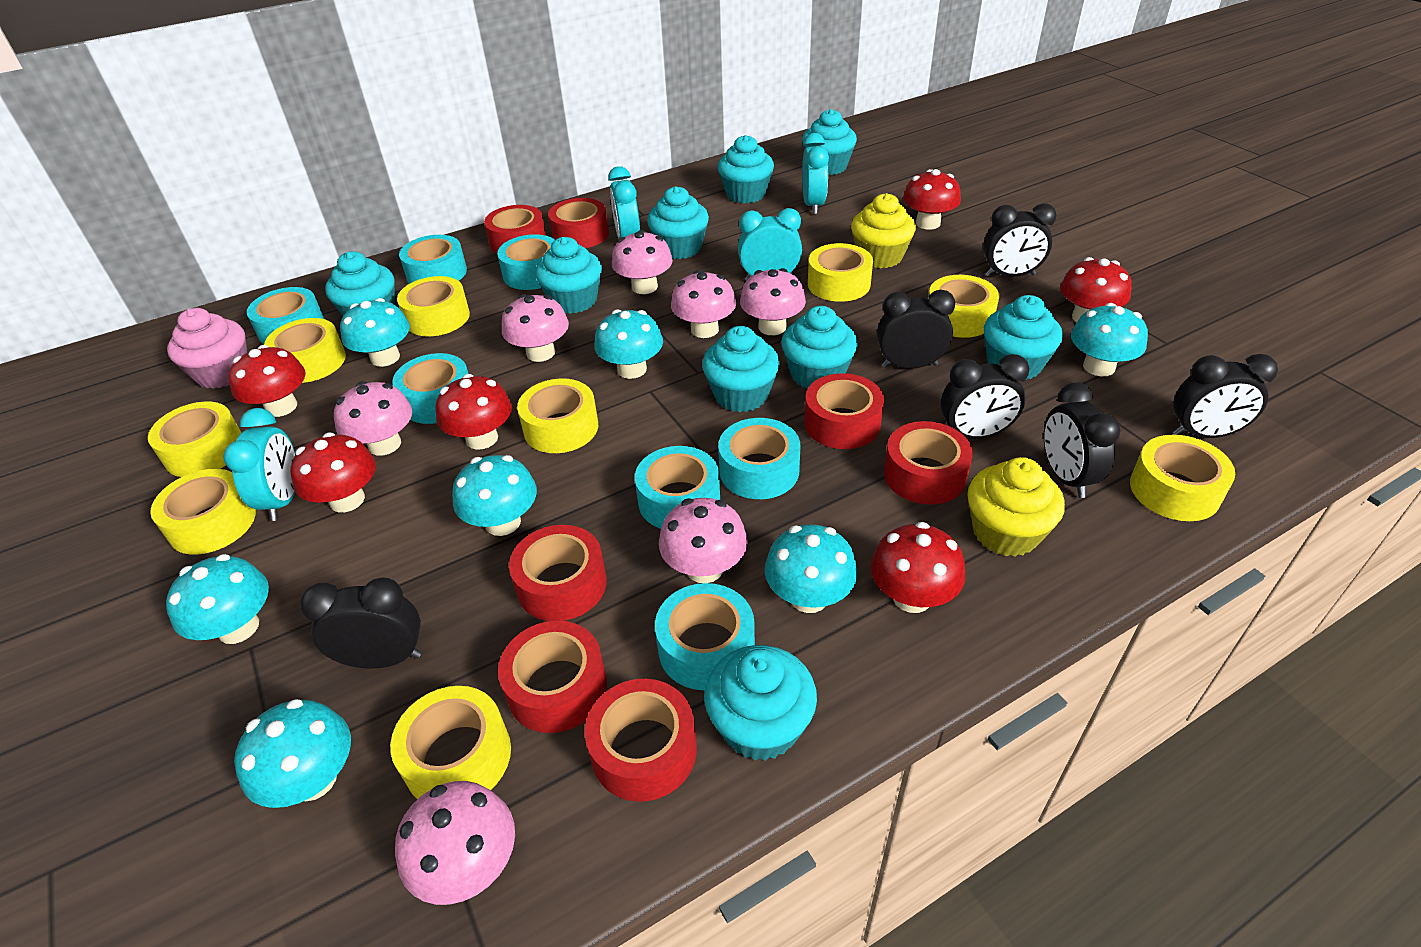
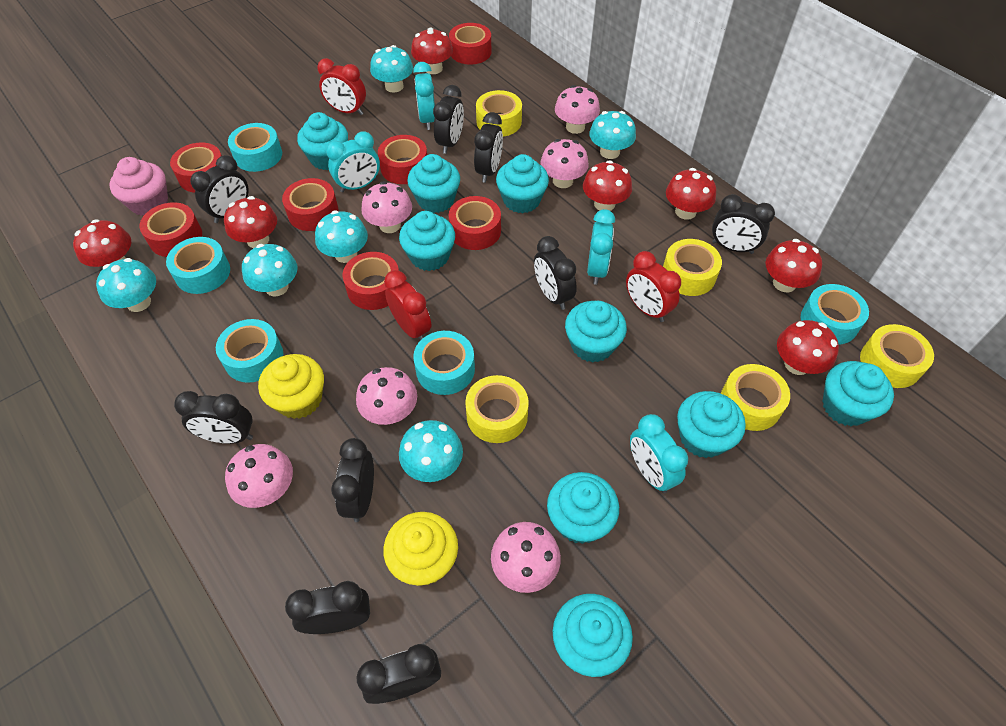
black clock: [300,578,422,669] [877,290,955,369] [941,354,1029,439] [983,203,1056,277] [1044,382,1121,498] [1173,354,1278,438] = 6 -> [174,391,253,444] [190,155,249,223] [285,581,370,634] [331,438,374,522] [356,644,441,704] [433,85,464,154] [474,112,503,183] [534,236,577,310] [712,194,775,254] = 9
pink mushroom: [334,381,412,455] [395,781,515,905] [502,294,569,362] [612,230,673,294] [659,498,748,583] [671,270,736,338] [740,268,806,335] = 7 -> [225,444,293,508] [356,367,417,425] [361,181,412,233] [491,522,561,593] [540,139,589,188] [555,85,600,134] = 6
red clock: none = 0 -> [317,58,366,115] [384,270,431,341] [626,251,681,322] = 3
red mushroom: [228,345,306,417] [290,432,376,512] [435,374,512,450] [871,522,965,613] [903,169,961,230] [1060,257,1132,322] = 6 -> [73,219,131,267] [224,196,277,248] [411,27,453,74] [583,160,632,211] [666,168,716,220] [766,239,822,293] [777,320,839,375] = 7
turquoise mushroom: [166,554,269,644] [234,699,351,808] [340,298,410,367] [452,455,537,536] [594,309,663,379] [765,524,857,613] [1071,303,1148,376] = 7 -> [96,258,156,312] [242,244,298,297] [315,211,368,263] [370,45,413,93] [399,420,463,482] [589,111,636,159] = 6
turquoise tape: [247,287,324,344] [392,353,469,424] [399,235,467,284] [497,234,555,290] [635,446,720,529] [655,583,755,690] [718,418,800,499] = 7 -> [166,237,230,294] [216,319,284,383] [228,123,282,172] [413,331,475,395] [801,284,869,344] = 5
yellow tape: [148,401,241,477] [150,469,256,555] [264,318,346,383] [390,686,511,799] [397,276,470,336] [517,379,598,453] [808,243,873,302] [928,275,999,338] [1130,435,1235,521] = 9 -> [465,375,529,443] [476,90,522,137] [663,239,722,296] [721,364,790,431] [860,324,934,388] = 5

